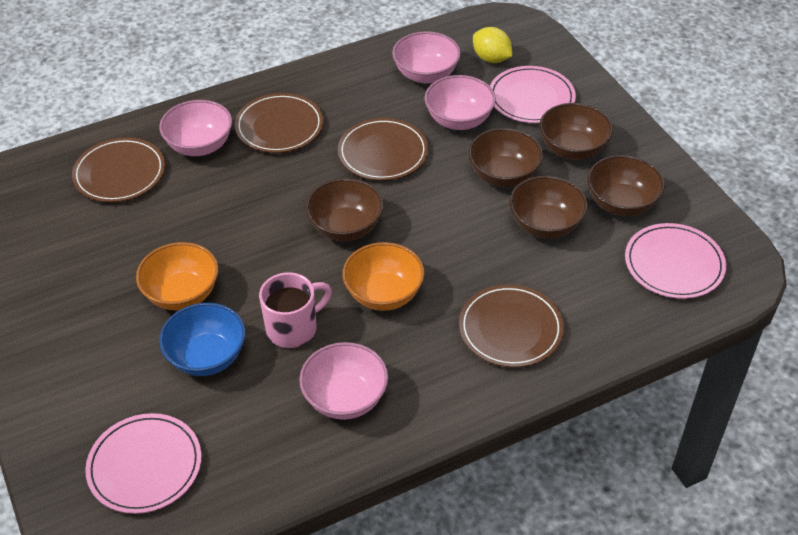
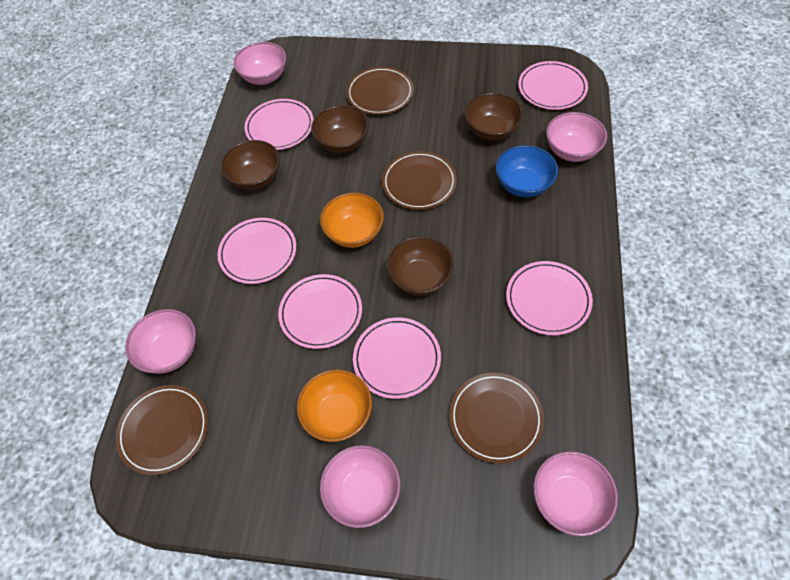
brown bowl: [305,178,383,241] [468,128,543,187] [509,176,588,239] [539,103,613,160] [587,155,665,216] = 5 -> [220,140,280,190] [311,105,369,153] [387,236,454,295] [465,93,523,140] = 4
pink bowl: [159,100,232,156] [299,342,388,420] [392,31,461,84] [425,75,496,130] = 4 -> [125,309,196,374] [233,42,286,85] [320,445,400,528] [533,451,618,536] [546,112,607,162] = 5
pink mug: [259,272,332,348] = 1 -> none = 0
pink plate: [85,413,202,514] [490,66,576,123] [625,223,726,299] = 3 -> [218,218,296,284] [244,99,314,150] [278,274,362,349] [353,317,441,399] [506,261,593,335] [518,61,588,110] = 6
yellow lemon: [473,27,512,63] = 1 -> none = 0

